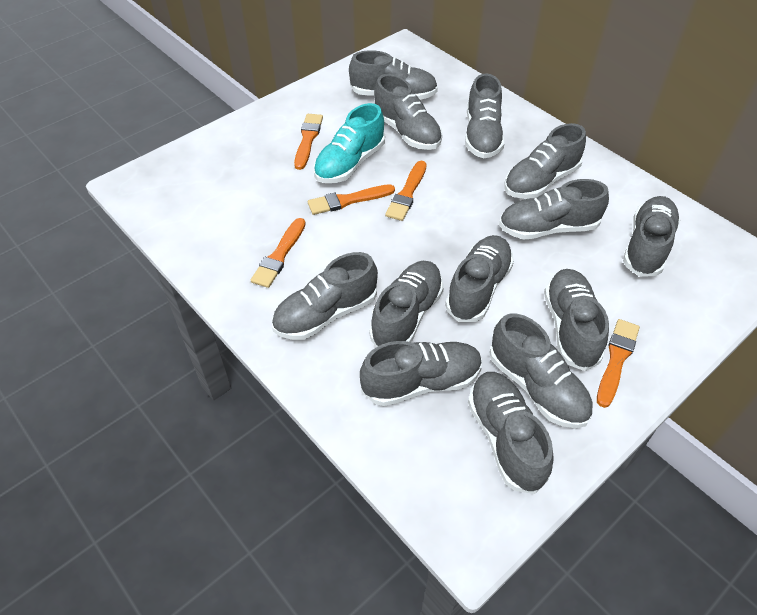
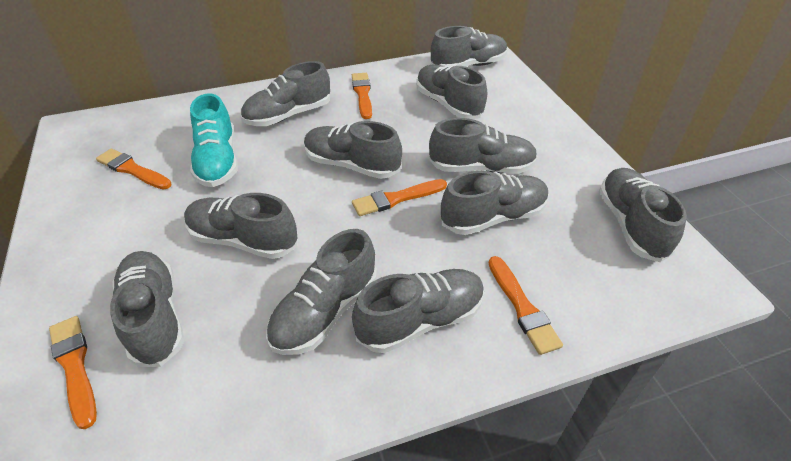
grey shoe: [272,252,378,340] [349,50,438,100] [360,341,482,406] [369,261,444,347] [374,74,442,150] [445,235,514,322] [465,73,505,158] [468,372,554,494] [490,313,593,428] [499,179,609,240] [504,123,586,199] [544,269,609,371] [623,196,680,277] = 13 -> [110,251,184,367] [184,193,297,259] [241,61,330,126] [266,229,377,355] [304,121,402,179] [352,269,485,353] [416,64,487,119] [429,118,538,174] [431,26,508,66] [441,171,549,235] [599,168,687,262] = 11

